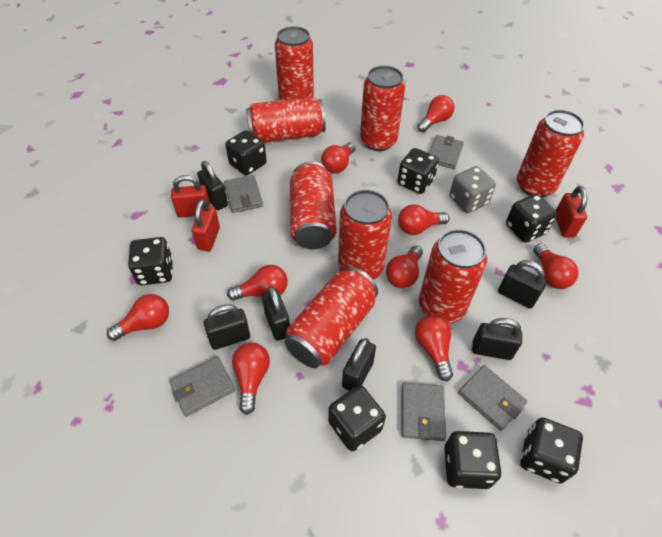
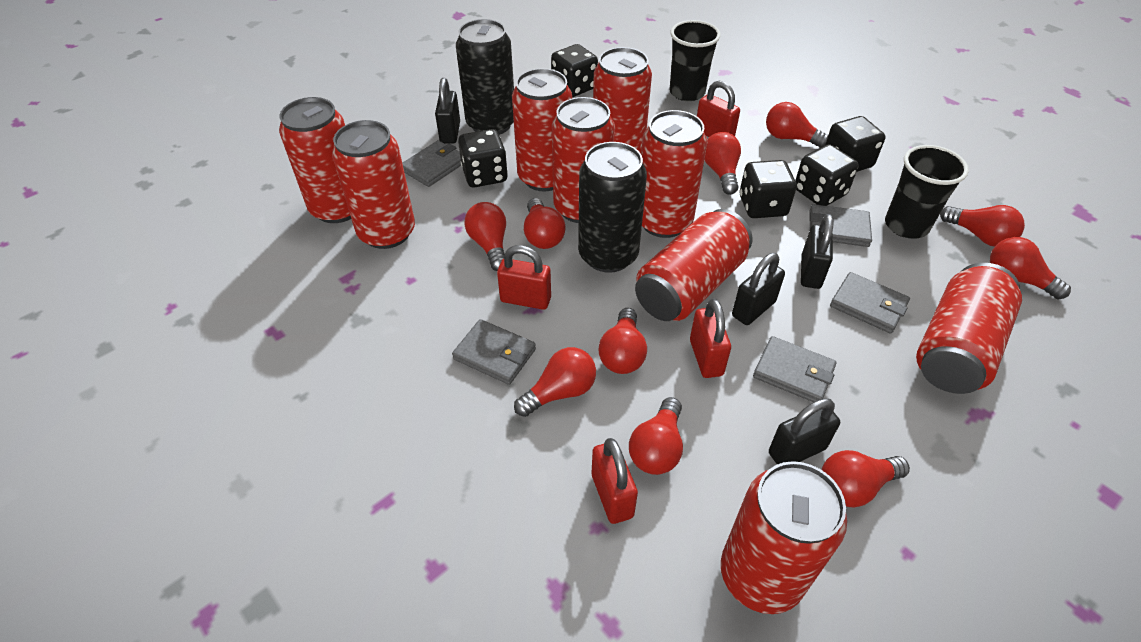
black can: none = 0 -> [456,19,514,135] [578,142,647,273] = 2
black cup: none = 0 -> [669,20,721,101] [885,145,969,239] = 2
black dice: [128,237,173,285] [225,130,267,175] [328,385,386,451] [398,148,439,194] [444,431,501,489] [506,194,557,243] [520,418,583,483] = 7 -> [458,129,508,187] [551,44,598,97] [740,160,797,218] [795,144,859,206] [825,116,886,172] = 5
black padlock: [197,161,228,210] [204,304,250,350] [262,286,290,341] [342,338,376,391] [472,318,522,360] [498,260,547,309] = 6 -> [435,78,460,144] [732,253,785,325] [769,398,840,464] [801,214,833,289] = 4
grey dice: [450,166,496,213] = 1 -> none = 0
red can: [246,97,326,143] [275,26,314,100] [285,267,378,368] [290,161,337,249] [338,190,392,280] [360,66,405,151] [419,229,487,323] [517,110,585,198] = 8 -> [279,97,351,223] [332,120,415,249] [512,68,572,191] [552,97,615,223] [593,47,652,153] [635,209,752,321] [641,110,707,238] [721,461,847,614] [916,263,1022,394] = 9
red light bulb: [107,294,169,341] [227,265,288,301] [232,342,270,415] [321,142,356,173] [386,246,423,288] [398,204,449,235] [415,315,453,382] [417,95,454,132] [533,244,579,289] = 9 -> [464,202,506,271] [514,347,596,417] [524,198,566,249] [598,308,647,374] [629,397,683,475] [705,132,741,195] [766,102,828,148] [821,450,910,507] [940,205,1025,247] [990,237,1071,299] = 10
red padlock: [171,175,210,218] [192,199,220,251] [556,186,587,237] = 3 -> [497,245,551,310] [592,438,638,524] [690,299,731,378] [697,81,740,137] = 4

